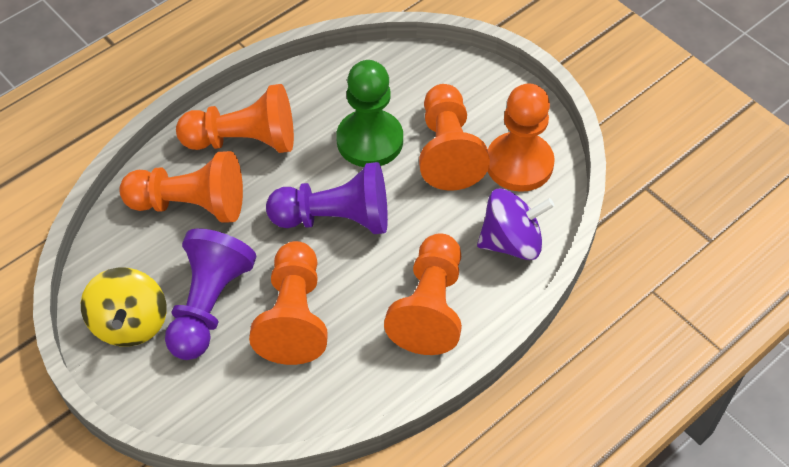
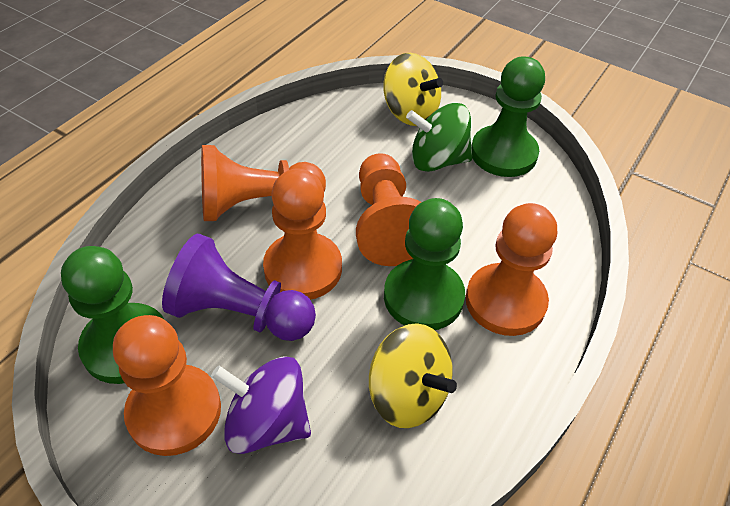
green pawn: [336,60,403,167] = 1 -> [61,246,165,384] [384,198,465,330] [471,56,545,177] = 3
green spinning top: none = 0 -> [406,103,472,172] = 1
orange pawn: [119,151,243,223] [176,84,294,153] [249,241,328,365] [384,233,462,355] [419,84,490,191] [488,83,555,192] = 6 -> [113,315,221,456] [201,145,326,221] [263,169,342,300] [356,153,421,266] [466,203,557,336] = 5
purple pawn: [165,228,256,360] [266,162,388,234] = 2 -> [162,234,316,341] = 1
yellow spinning top: [81,268,167,347] = 1 -> [369,323,457,428] [383,53,443,126] = 2

